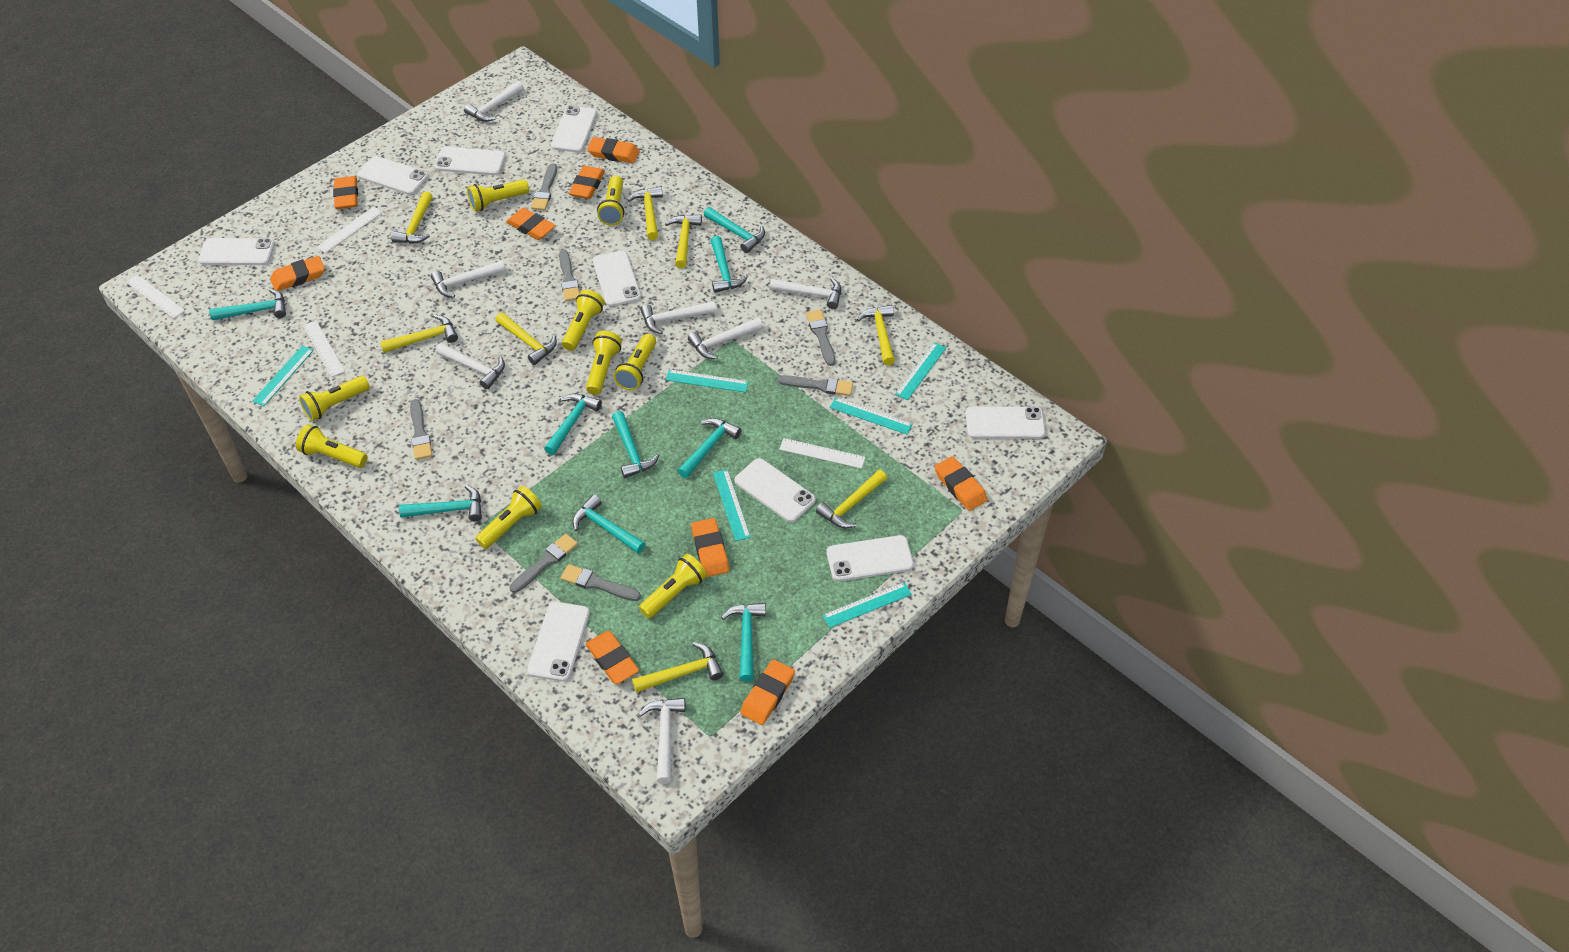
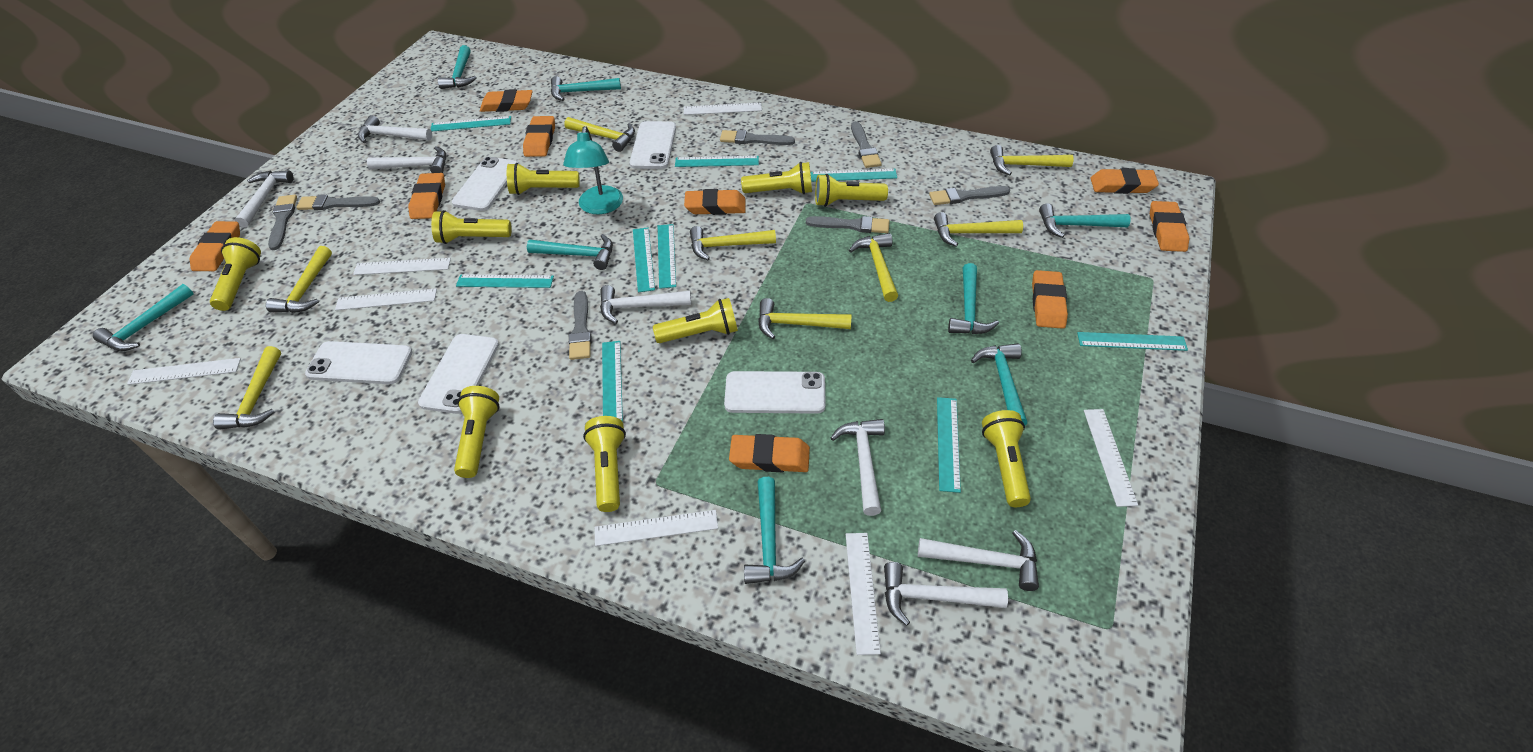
turquoise hammer: [209,289,286,320] [399,485,482,522] [544,394,602,455] [573,495,646,554] [612,411,659,478] [678,418,742,478] [704,207,765,253] [711,236,748,293] [721,603,766,682] = 9 -> [93,284,194,351] [438,45,477,89] [527,234,613,270] [551,76,621,101] [744,477,805,584] [948,263,999,334] [971,343,1027,425] [1039,203,1130,238] = 8
turquoise lamp: none = 0 -> [563,126,623,215] = 1
turquoise ruler: [252,346,314,406] [666,369,749,392] [713,469,751,541] [822,582,912,628] [830,397,912,434] [895,342,946,400] = 6 -> [431,116,511,131] [456,274,554,288] [602,341,623,422] [633,227,655,292] [658,224,676,289] [675,156,759,167] [811,169,897,182] [937,397,961,493] [1077,332,1188,351] = 9
white phone: [198,238,275,265] [357,156,429,195] [435,147,506,175] [527,602,590,682] [551,106,597,152] [593,251,641,307] [735,458,816,522] [827,535,914,581] [966,407,1046,439] = 9 -> [305,341,412,384] [418,334,499,414] [452,157,518,211] [630,121,676,169] [724,371,826,414] = 5
white ruler: [126,275,185,319] [303,320,345,377] [317,207,383,253] [779,438,865,469] = 4 -> [127,358,241,385] [335,288,437,310] [353,258,451,275] [595,510,718,546] [684,103,762,115] [846,533,881,655] [1084,409,1138,507] = 7

